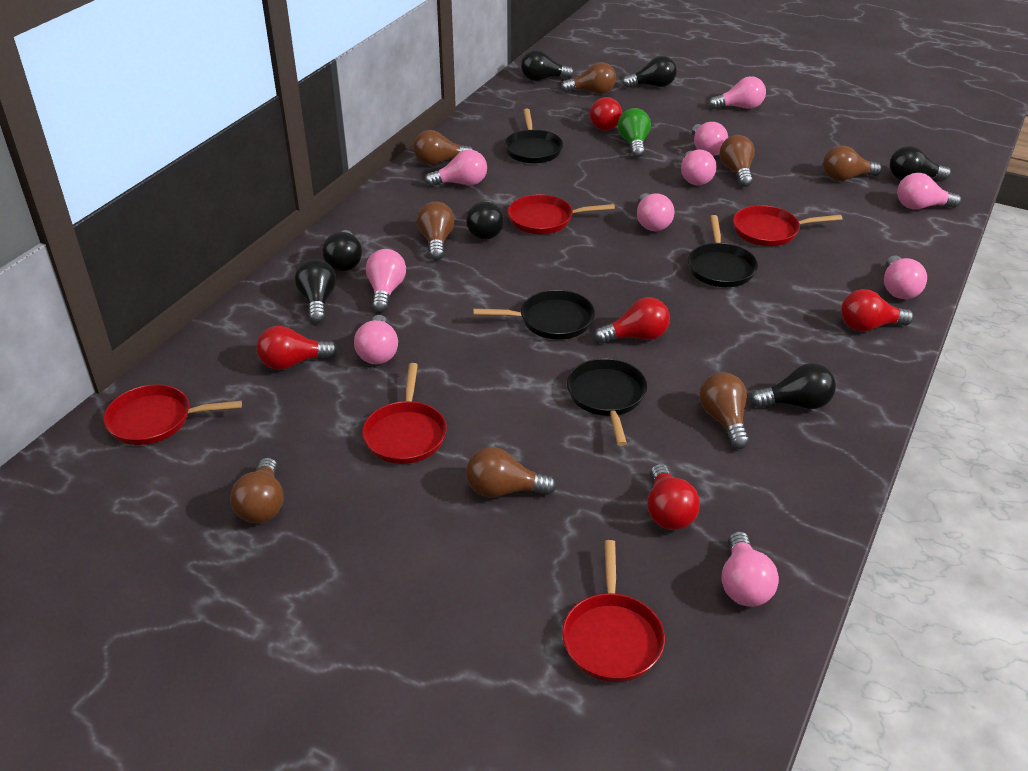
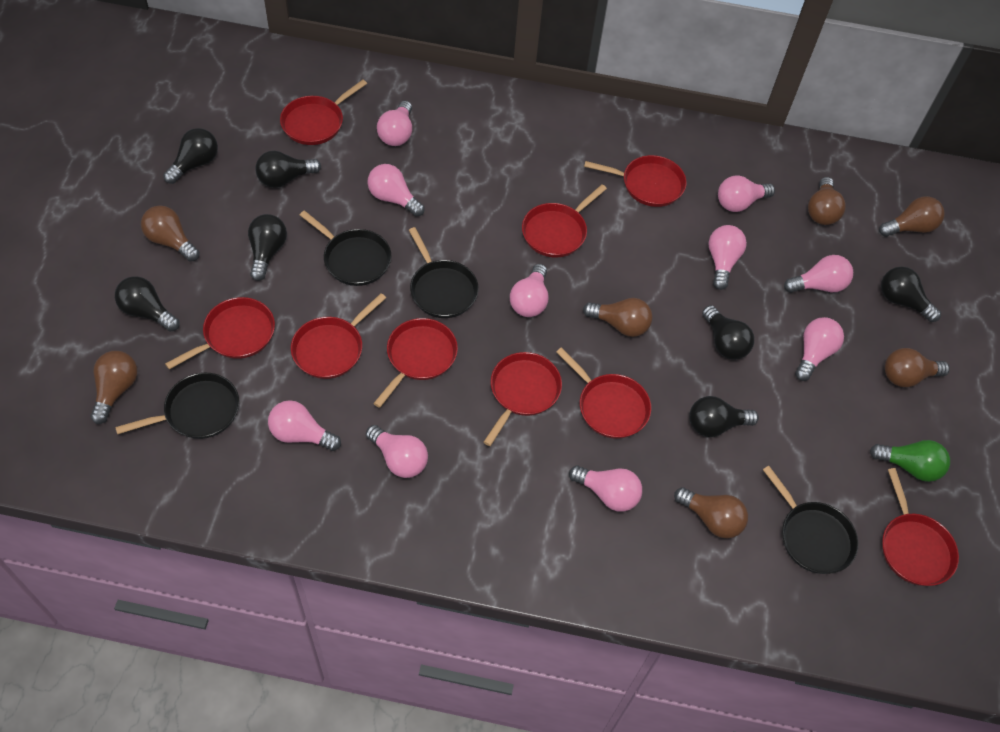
brown light bulb: [230,458,283,523] [413,130,473,165] [417,201,455,260] [466,447,557,498] [561,62,616,94] [699,372,749,449] [720,135,755,187] [823,145,882,181] = 8 -> [90,351,137,424] [141,205,200,262] [583,298,653,337] [674,487,748,539] [808,177,846,225] [879,196,945,237] [885,348,950,387] = 7
red light bulb: [257,326,338,370] [590,97,622,131] [594,297,670,344] [647,464,700,530] [841,289,914,332] = 5 -> none = 0
red pan: [103,384,242,445] [362,363,447,464] [508,194,615,234] [562,540,665,682] [733,205,842,246] = 5 -> [165,297,275,369] [280,80,367,145] [291,293,386,379] [373,318,458,408] [484,352,562,446] [522,184,607,258] [556,347,651,439] [584,155,687,207] [882,468,959,586] = 9

